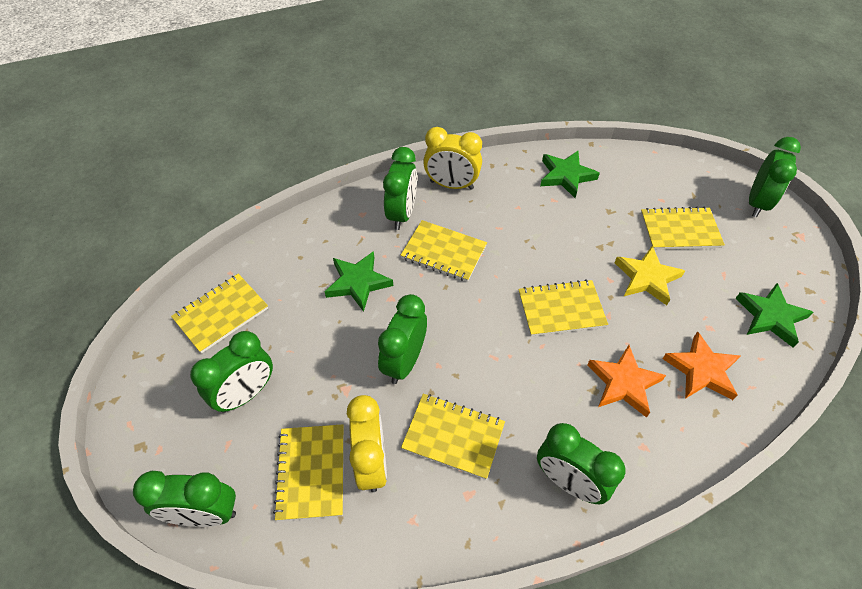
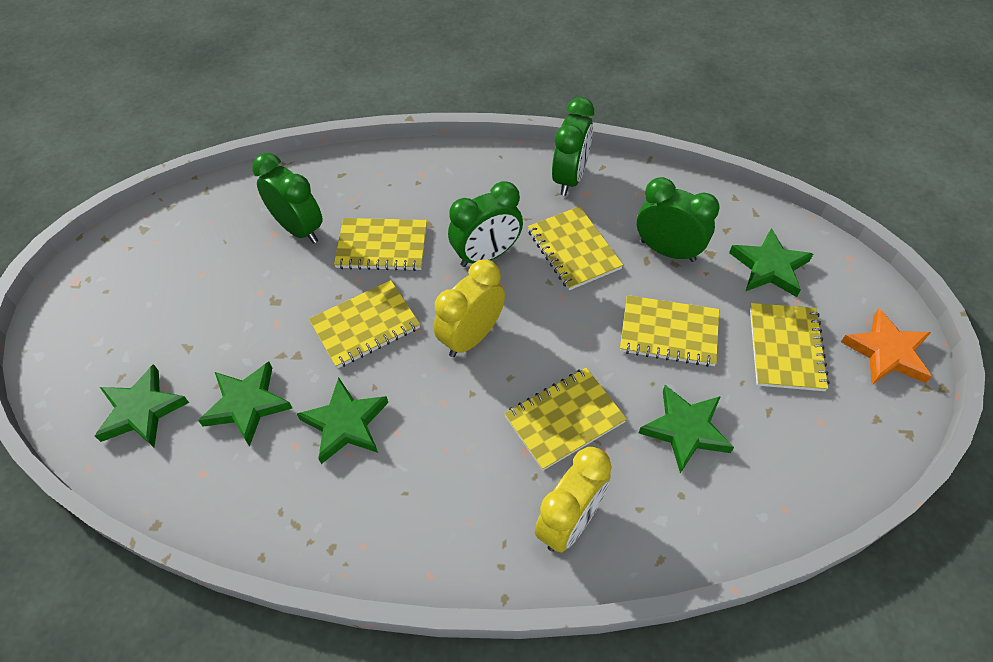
green clock: [133,471,236,527] [190,331,273,413] [378,294,427,384] [383,147,417,230] [537,423,626,504] [749,137,801,217] = 6 -> [252,153,322,243] [448,181,523,267] [552,97,594,196] [637,177,720,262] = 4
green star: [325,251,393,312] [540,151,600,198] [736,283,813,348] = 3 -> [95,364,189,447] [198,361,292,446] [297,377,388,464] [639,385,734,473] [729,228,813,297] = 5
orange star: [587,345,666,418] [662,331,741,400] = 2 -> [841,308,932,385] = 1
yellow star: [614,246,685,305] = 1 -> none = 0

